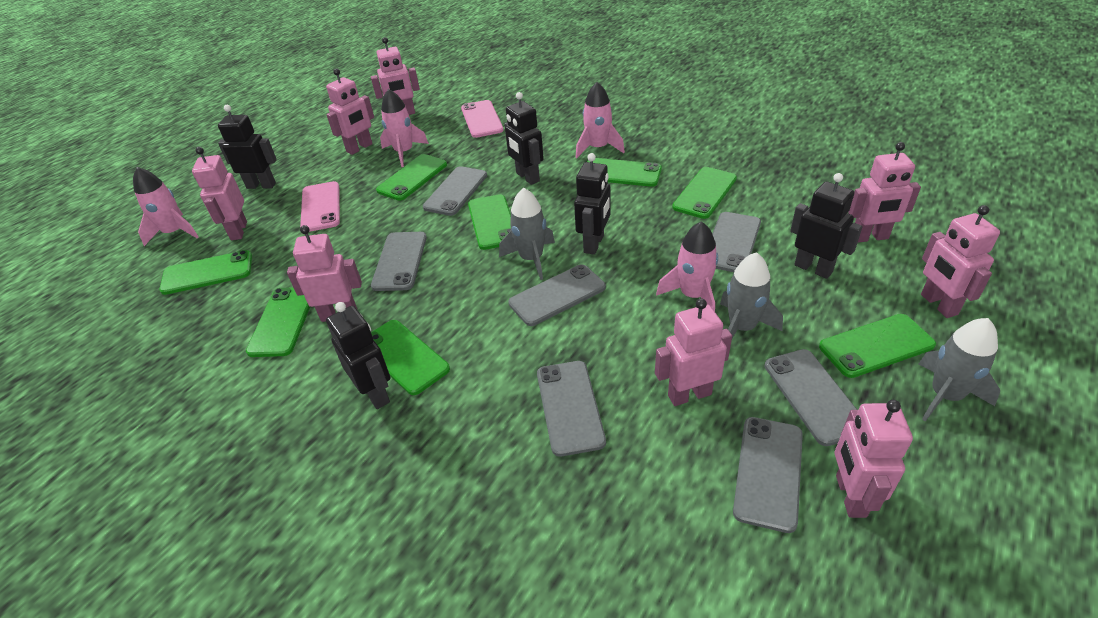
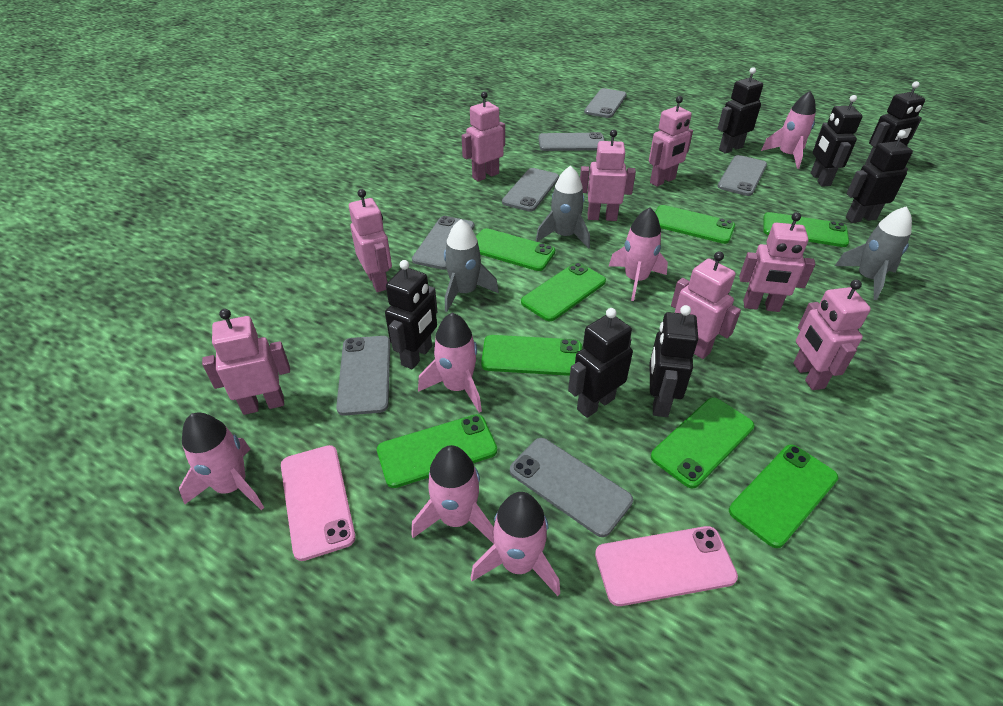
black robot: [218,105,277,189] [326,302,390,409] [505,92,544,185] [574,153,611,255] [790,173,863,279] = 5 -> [385,260,438,369] [568,308,633,418] [650,305,698,417] [718,67,763,154] [811,95,862,186] [846,130,913,223] [865,81,925,165] = 7
pink rocket: [133,167,199,246] [380,89,429,167] [575,82,625,158] [656,221,718,311] = 4 -> [179,413,264,510] [411,445,494,544] [418,313,482,413] [471,492,560,596] [609,207,668,301] [761,91,816,169] = 6

